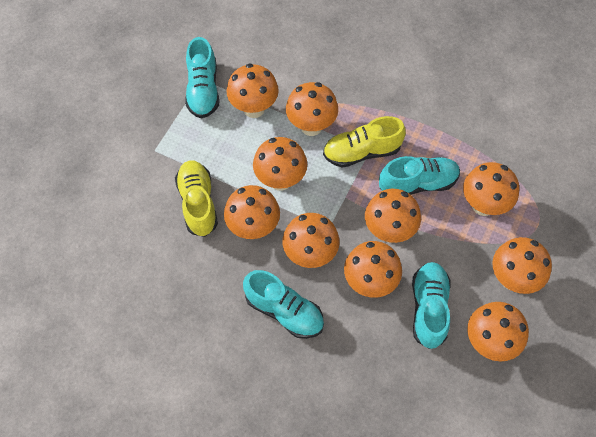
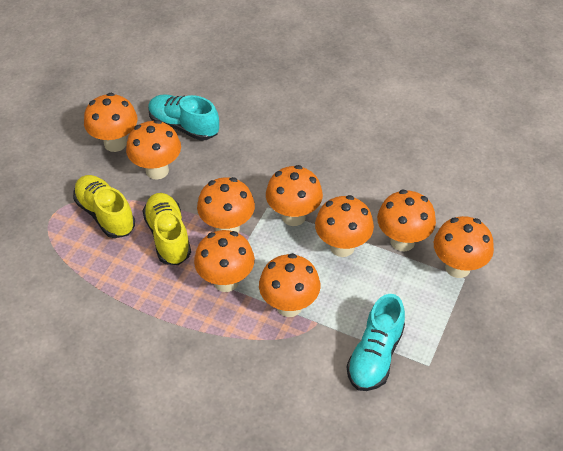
orange mushroom: [224,185,280,239] [227,64,279,118] [253,137,307,191] [283,213,340,268] [286,82,338,136] [344,241,402,298] [365,189,421,243] [463,162,519,216] [467,302,529,361] [492,237,552,294] = 10 -> [84,93,138,152] [126,120,181,180] [194,230,255,292] [197,177,255,233] [259,253,320,317] [266,165,323,226] [315,195,374,257] [377,190,436,251] [434,216,494,278] = 9
turquoise shoe: [185,37,219,118] [243,270,324,339] [379,156,460,195] [412,262,451,349] = 4 -> [148,95,219,141] [346,294,405,391] = 2

